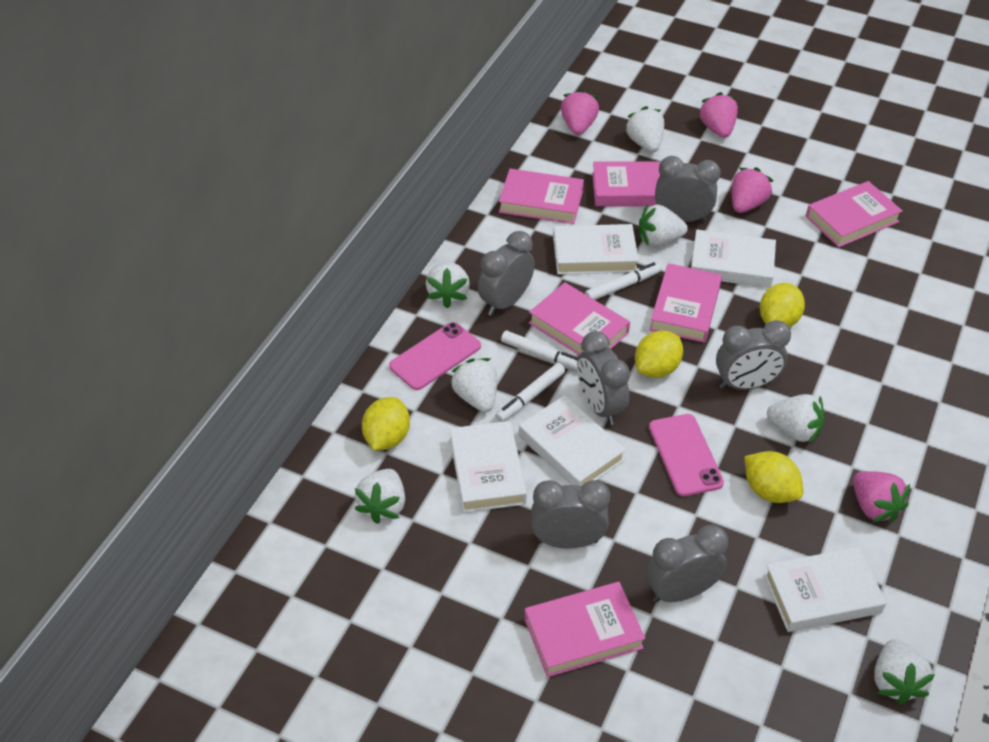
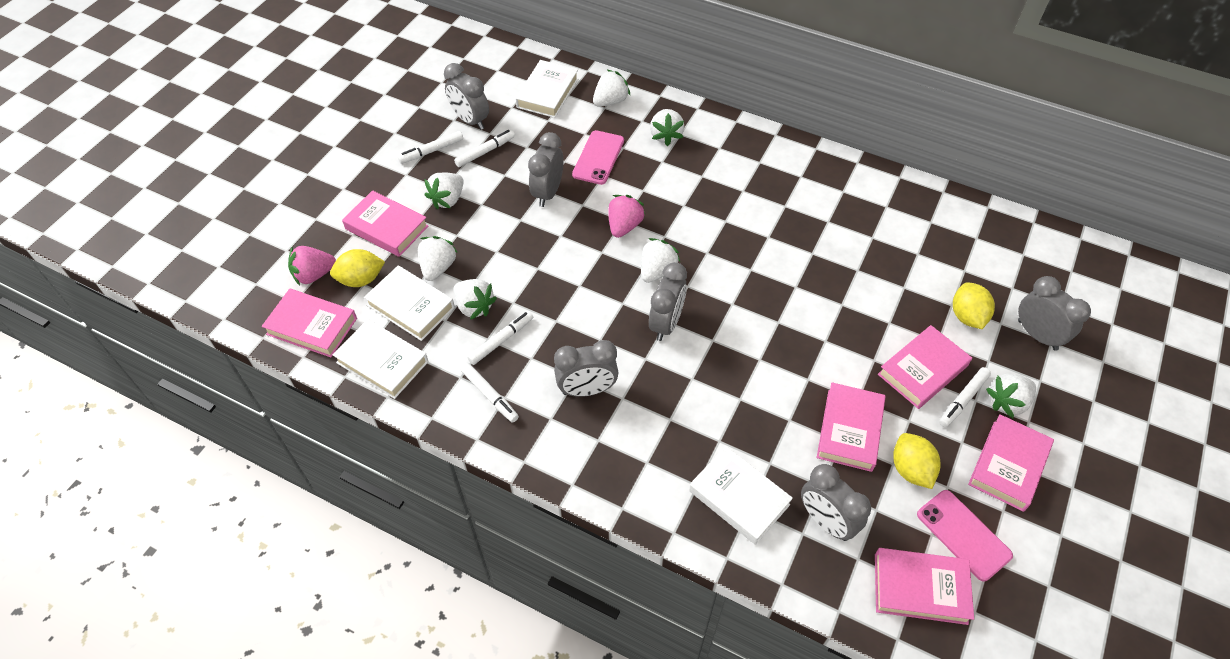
pink strawberry: [561,89,599,135] [698,92,738,138] [732,167,773,213] [853,471,910,523] = 4 -> [288,246,336,286] [608,195,645,238] = 2
white book: [450,421,527,512] [519,395,626,486] [553,224,639,274] [691,229,776,288] [764,547,886,632] = 5 -> [333,319,429,399] [364,265,455,341] [515,60,579,118] [689,446,793,545] = 4
white marker: [495,363,565,422] [501,331,578,370] [585,262,661,300] = 3 -> [398,131,463,164] [454,130,515,167] [460,363,519,423] [467,311,533,365] [939,367,991,427] = 5
yellow lemon: [362,397,410,450] [635,330,683,378] [744,451,803,503] [760,283,805,328] = 4 -> [330,249,385,287] [893,433,941,489] [953,282,995,329] = 3

